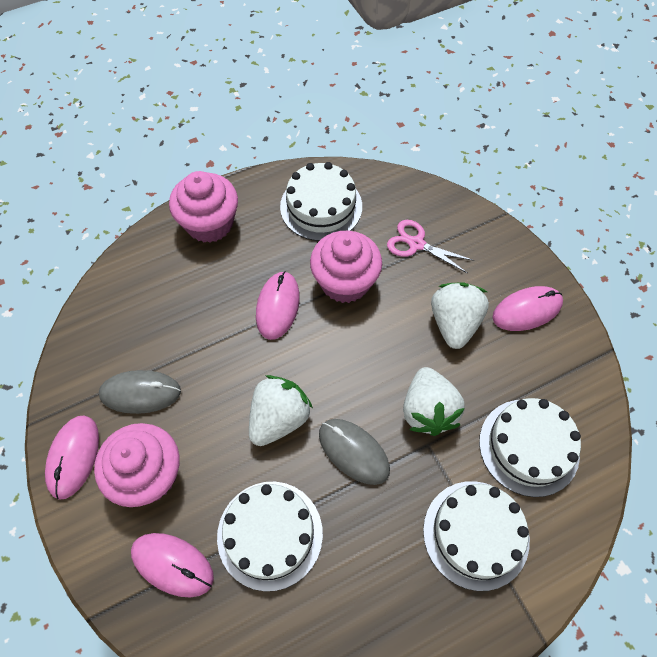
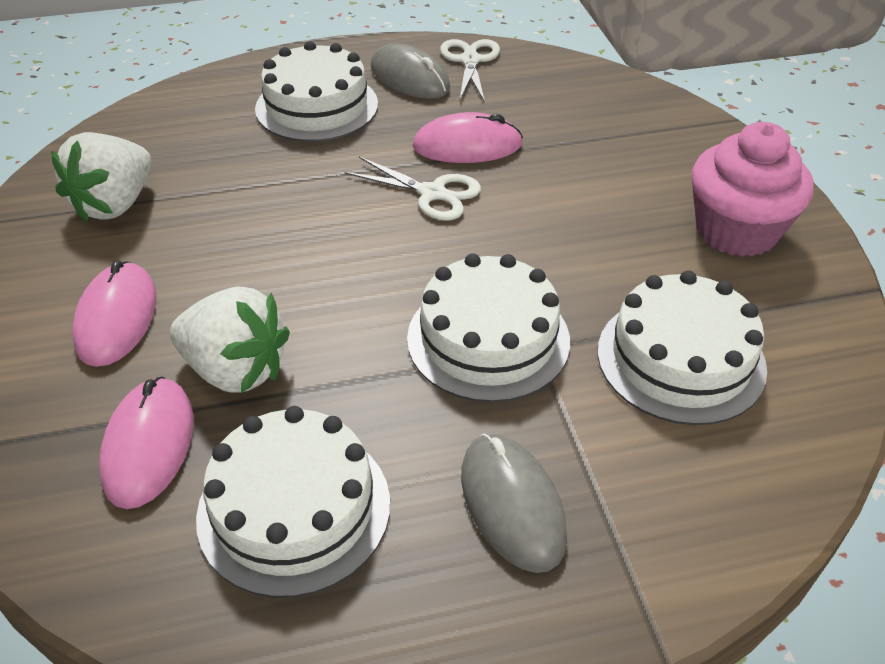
pink cupcake: [94,423,180,507] [169,171,238,243] [310,231,382,303] = 3 -> [691,122,814,257] = 1
pink mouse: [45,416,99,500] [131,533,214,598] [256,271,300,340] [492,286,563,331] = 4 -> [72,260,156,367] [99,376,193,509] [412,112,523,163] = 3
pink scissors: [387,220,474,273] = 1 -> none = 0
white scissors: none = 0 -> [345,157,481,221] [440,39,500,102] = 2
white strawberry: [249,375,313,446] [403,367,465,436] [431,282,489,349] = 3 -> [51,132,152,222] [170,286,290,393] = 2

